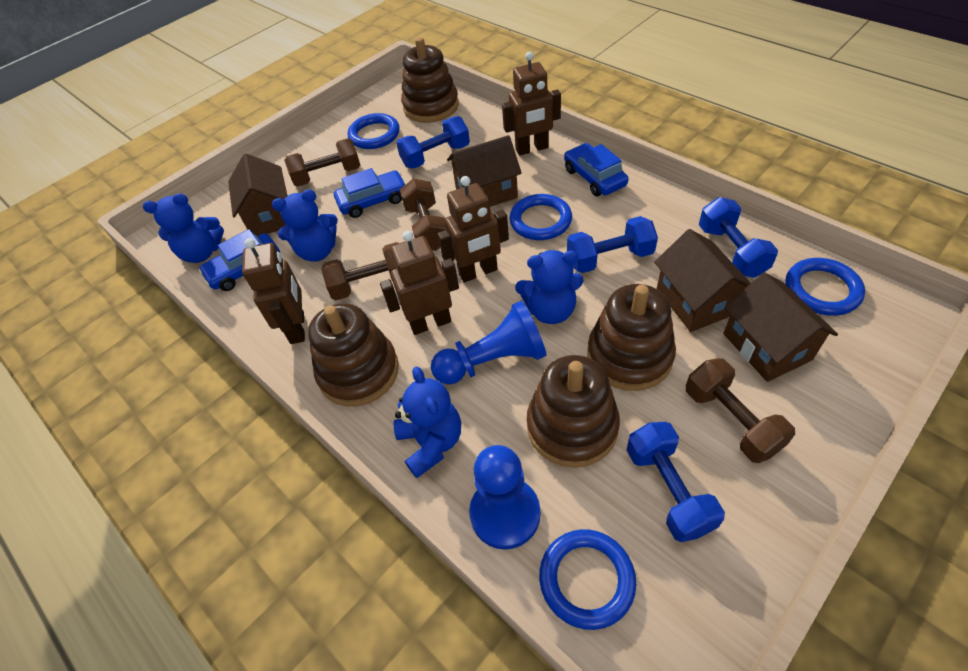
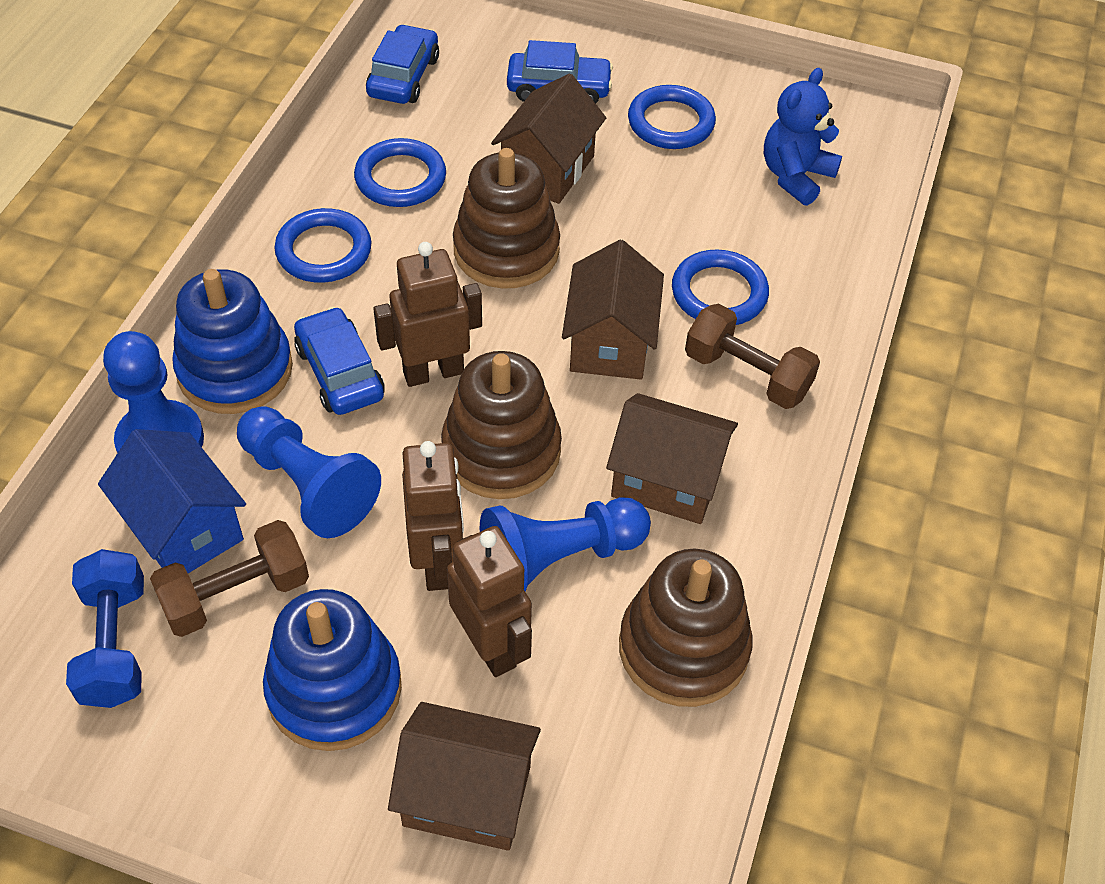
blue dumbbell: [396,116,470,169] [567,216,658,273] [627,422,725,542] [699,197,778,278] = 4 -> [66,549,144,708] = 1
blue house: none = 0 -> [98,429,246,573] = 1
blue pawn: [431,300,547,385] [469,445,540,550] = 2 -> [103,331,204,453] [237,406,381,538] [480,497,651,591] = 3
blue stacking toy: none = 0 -> [172,269,293,414] [263,589,402,751] = 2
blue teddy bear: [143,193,224,263] [272,189,338,262] [394,366,461,478] [515,250,584,324] = 4 -> [764,68,842,206] = 1
brown dumbbell: [284,138,360,187] [321,242,399,300] [400,178,446,251] [686,358,795,463] = 4 -> [150,520,309,637] [685,304,820,409] = 2
brown robot: [242,238,305,344] [380,231,459,335] [438,176,509,283] [502,51,561,156] = 4 -> [373,242,482,387] [402,441,464,591] [447,526,532,677] = 3
brown stacking toy: [308,303,399,406] [401,37,459,123] [527,355,620,468] [588,284,676,391] = 4 -> [441,351,562,499] [453,148,560,289] [619,549,753,707] = 3

